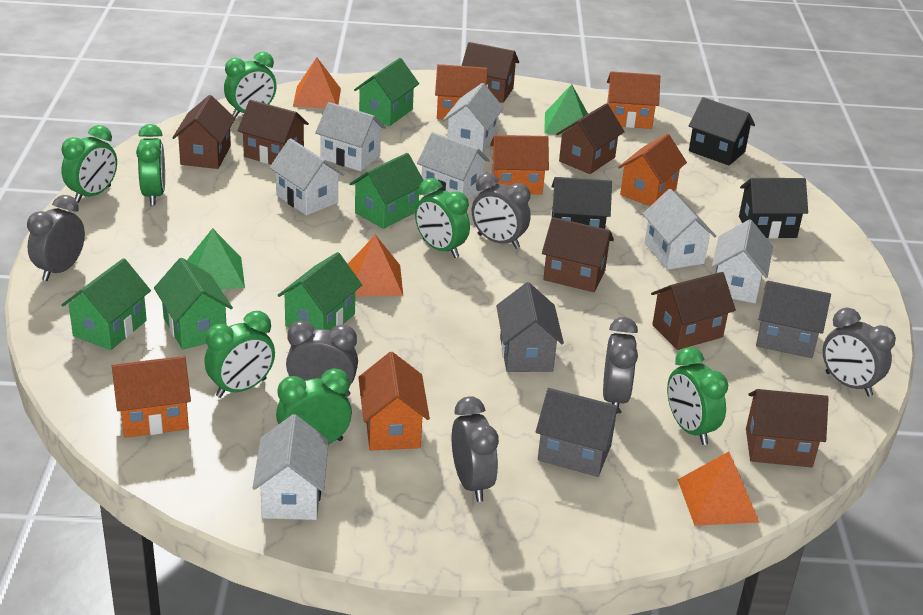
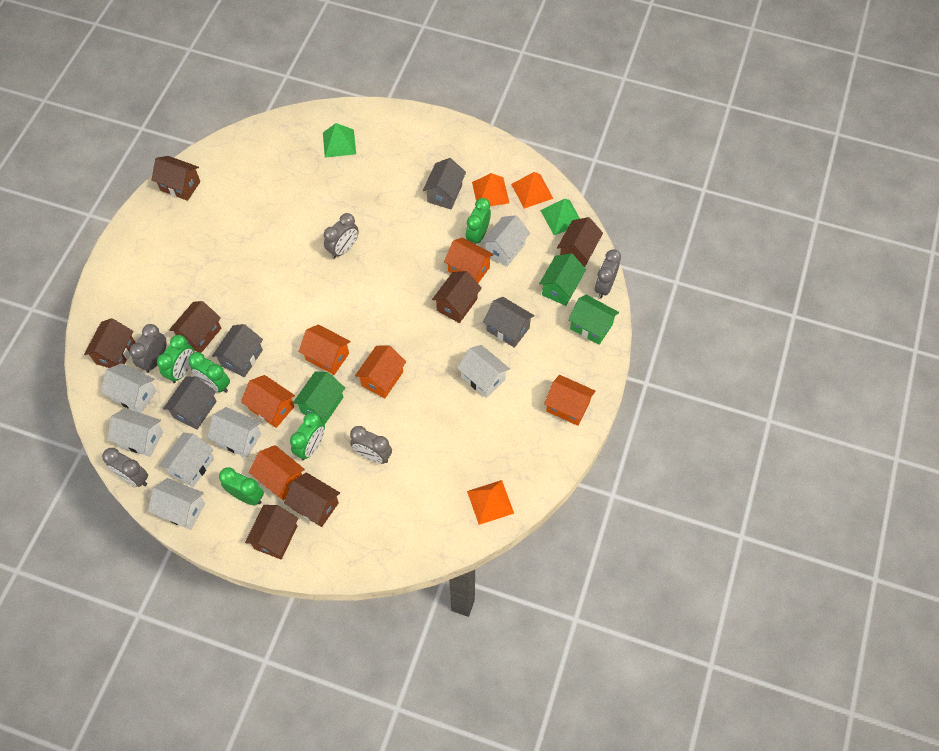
black house: [552,177,612,229] [688,97,755,166] [739,178,808,239] = 3 -> none = 0
green clock: [61,125,117,203] [136,124,165,205] [204,311,275,398] [224,52,277,118] [276,368,352,445] [415,178,470,258] [667,347,728,445] = 7 -> [157,335,194,383] [189,352,230,393] [219,468,264,505] [290,412,325,460] [466,198,491,244] = 5
green house: [61,258,151,350] [154,258,233,350] [277,252,362,330] [349,153,424,229] [354,58,419,126] = 5 -> [293,372,345,425] [539,253,586,306] [568,295,619,345] = 3
grey clock: [27,195,85,281] [286,321,358,397] [452,396,499,502] [472,173,531,249] [603,317,638,414] [823,308,896,396] = 6 -> [102,448,148,487] [129,324,167,373] [324,213,359,259] [350,426,392,464] [594,249,621,299] = 5
grey house: [496,282,564,372] [536,388,621,477] [756,281,831,358] = 3 -> [163,376,217,430] [212,324,263,377] [423,158,466,209] [483,297,534,348] = 4

